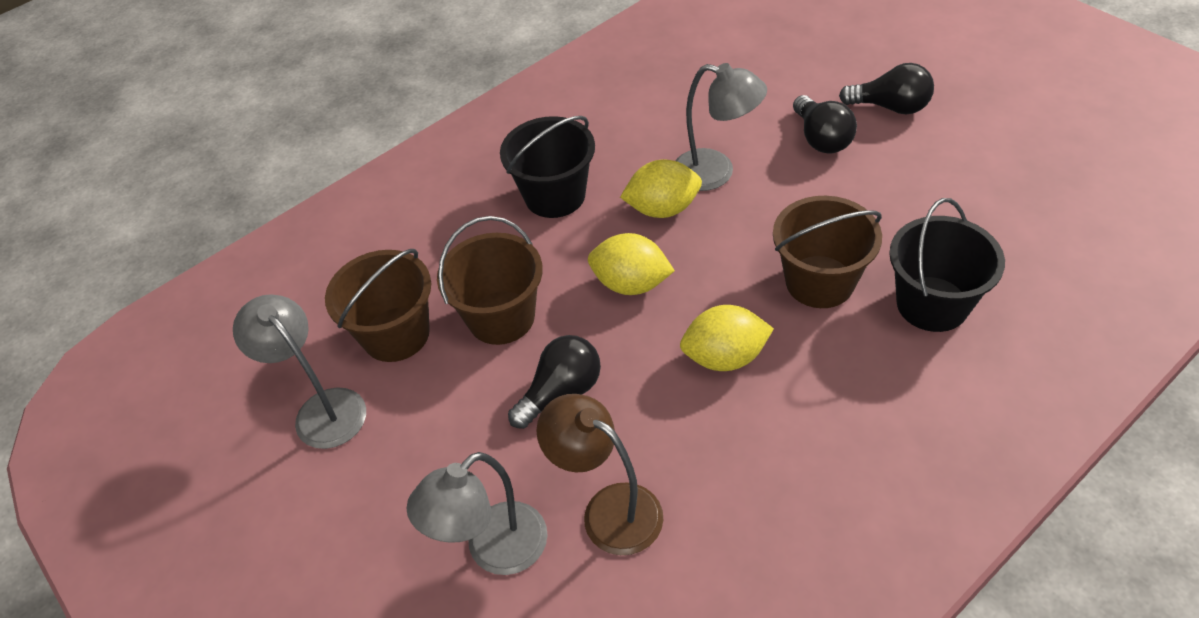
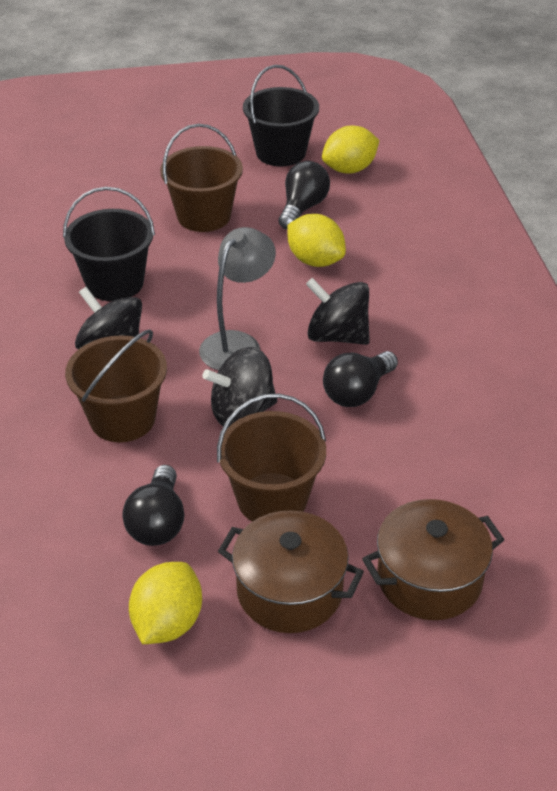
black spinning top: none = 0 -> [75,287,142,349] [202,347,277,427] [306,278,370,345] = 3
brown lamp: [536,394,663,555] = 1 -> none = 0
brown pot: none = 0 -> [218,510,364,633] [362,499,505,620] = 2
grey lamp: [233,294,366,449] [406,452,547,575] [676,63,767,191] = 3 -> [199,227,276,370] = 1

